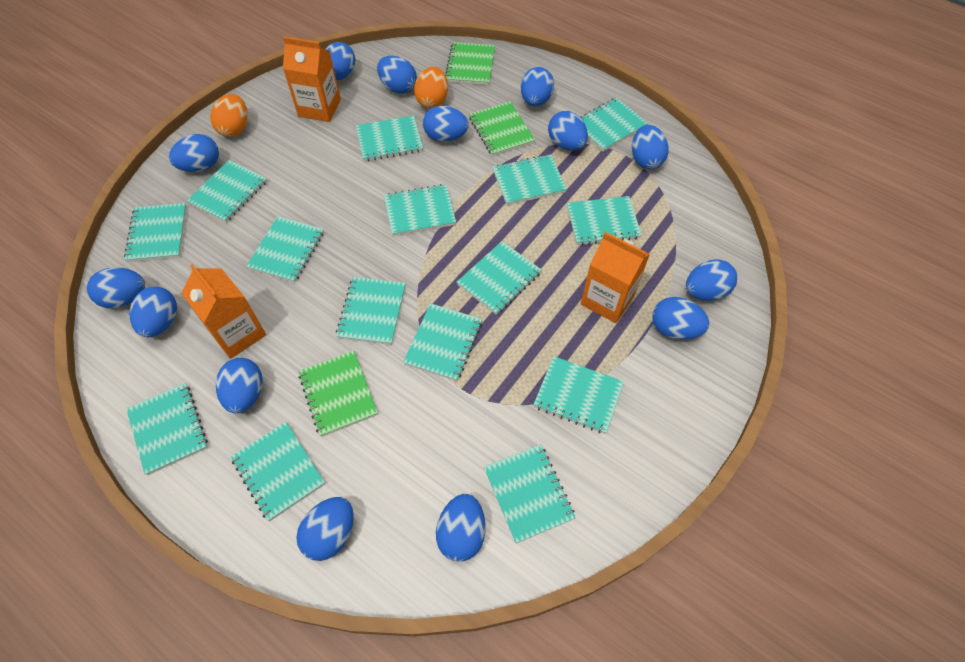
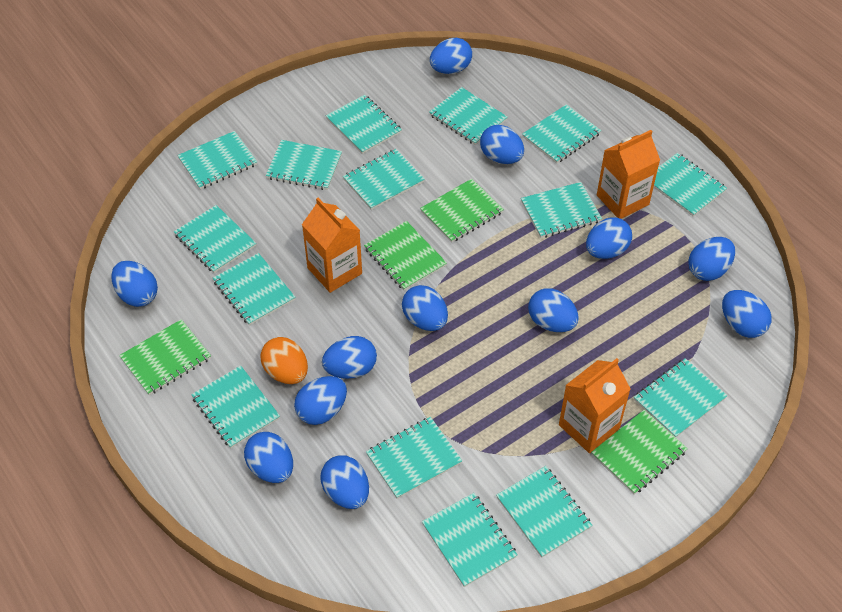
blue egg: [87,268,145,308] [129,287,177,337] [169,134,219,172] [216,358,263,413] [296,497,354,561] [326,42,355,80] [377,56,417,93] [423,106,469,142] [436,494,485,562] [521,67,554,106] [548,111,588,150] [632,125,669,169] [652,297,709,340] [686,259,737,301] = 14 -> [111,261,158,307] [244,432,293,483] [294,376,347,425] [321,455,369,509] [322,336,377,379] [402,285,448,331] [430,38,472,74] [480,125,524,164] [528,288,579,332] [586,217,632,259] [688,237,735,281] [722,290,772,338] = 12
green notebook: [299,351,378,437] [445,42,495,85] [469,101,535,156] = 3 -> [119,319,211,395] [364,221,447,291] [420,179,504,243] [591,410,688,495] = 4
orange egg: [210,94,248,137] [414,67,448,108] = 2 -> [260,337,308,384] = 1

